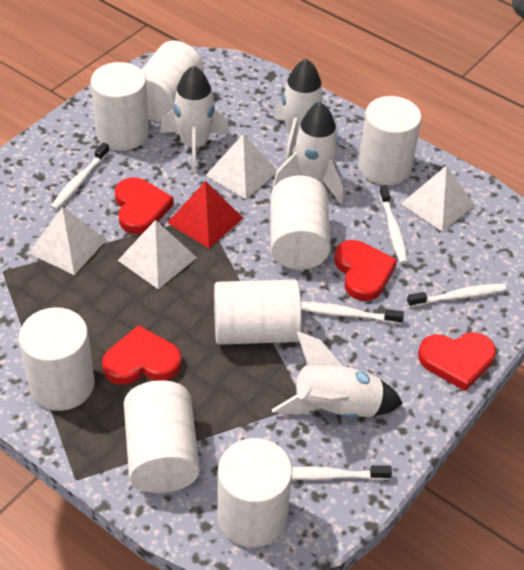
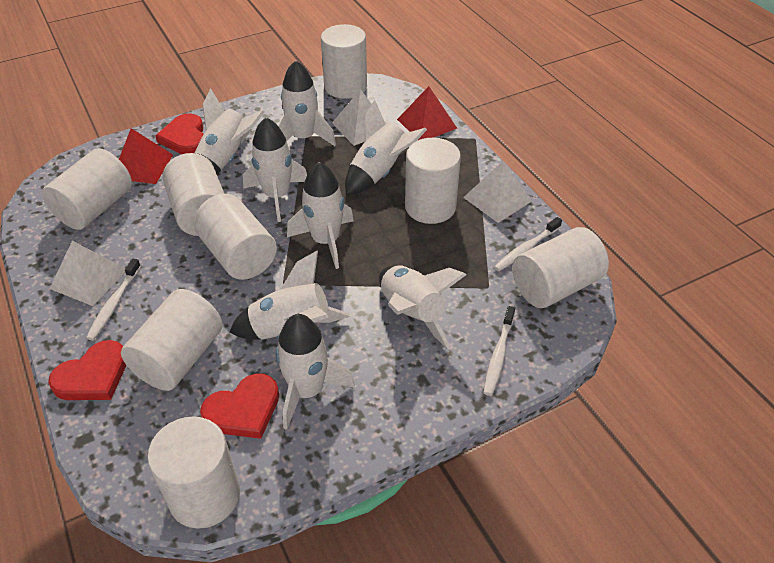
red heart: [102,325,182,385] [115,177,174,234] [334,240,397,301] [418,332,496,391] = 4 -> [48,340,126,400] [155,113,204,154] [200,374,279,439] = 3
red pyramid: [167,181,243,248] = 1 -> [119,128,173,184] [397,86,457,140] = 2
white pyramid: [29,207,107,275] [118,220,197,289] [205,134,277,199] [401,165,474,232] = 4 -> [50,241,126,306] [332,89,386,146] [463,161,532,223] = 3
white rocket: [160,65,230,173] [272,331,403,419] [273,102,343,204] [274,59,338,162] = 4 -> [195,88,265,174] [229,251,350,340] [243,117,307,222] [276,314,355,430] [279,60,336,146] [287,162,354,269] [345,100,427,195] [379,265,466,349] = 8
white toothbrush: [50,143,110,210] [292,465,392,480] [301,302,404,324] [379,185,408,264] [407,283,507,307] = 5 -> [86,258,141,341] [483,306,515,396] [494,217,562,271] = 3

